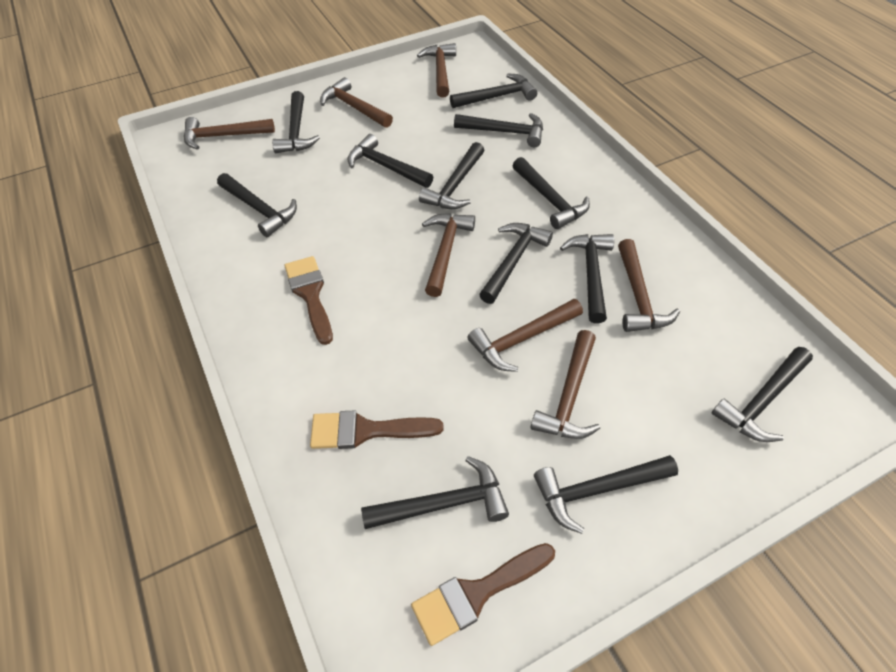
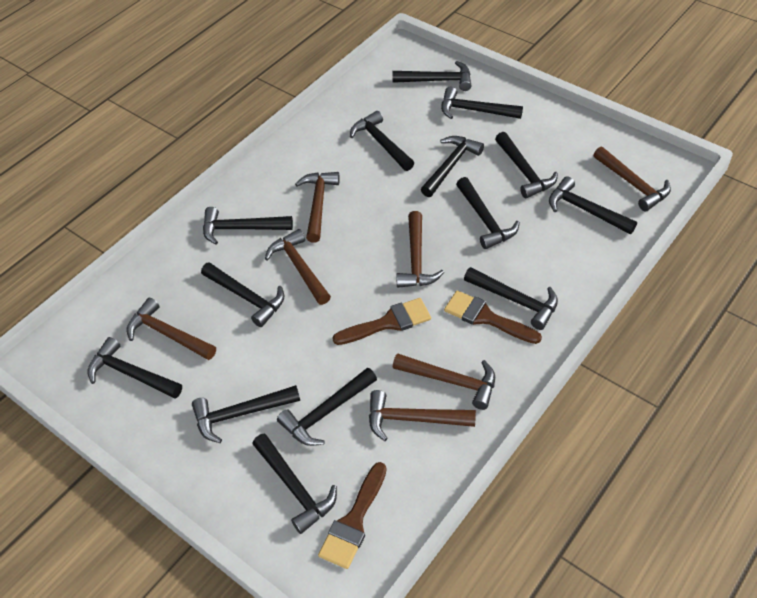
black hammer: [217,173,297,237] [272,91,320,153] [347,134,433,188] [361,456,509,529] [419,142,484,209] [450,73,537,108] [454,113,543,147] [479,223,553,304] [513,157,590,229] [534,455,678,534] [560,234,614,324] [712,347,813,442] = 12 -> [88,337,182,399] [192,385,300,443] [201,262,284,327] [203,207,293,245] [253,433,337,534] [277,367,377,446] [350,111,414,171] [392,61,472,91] [421,136,484,197] [441,87,523,119] [456,177,520,249] [464,267,558,330] [495,132,558,198] [549,176,637,234] = 14

